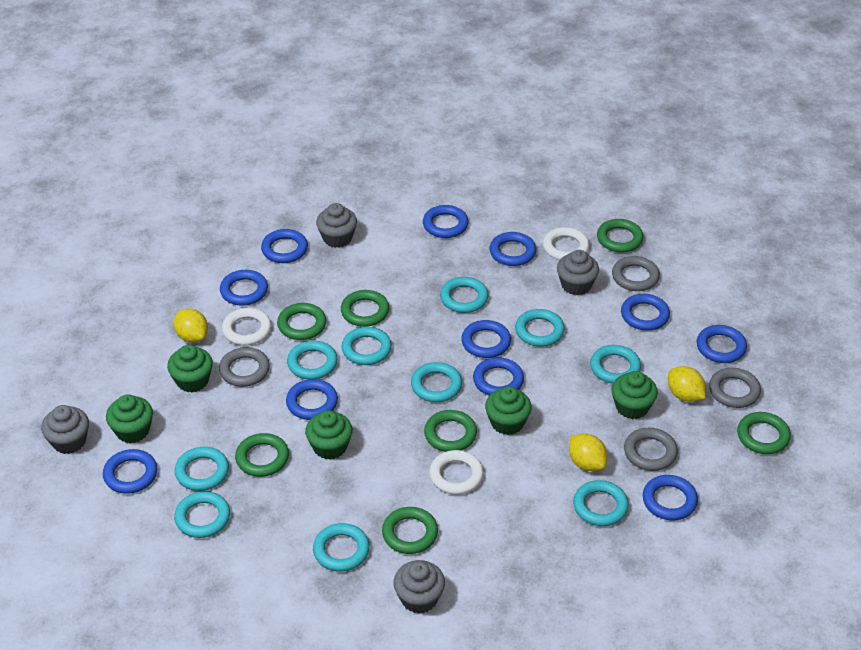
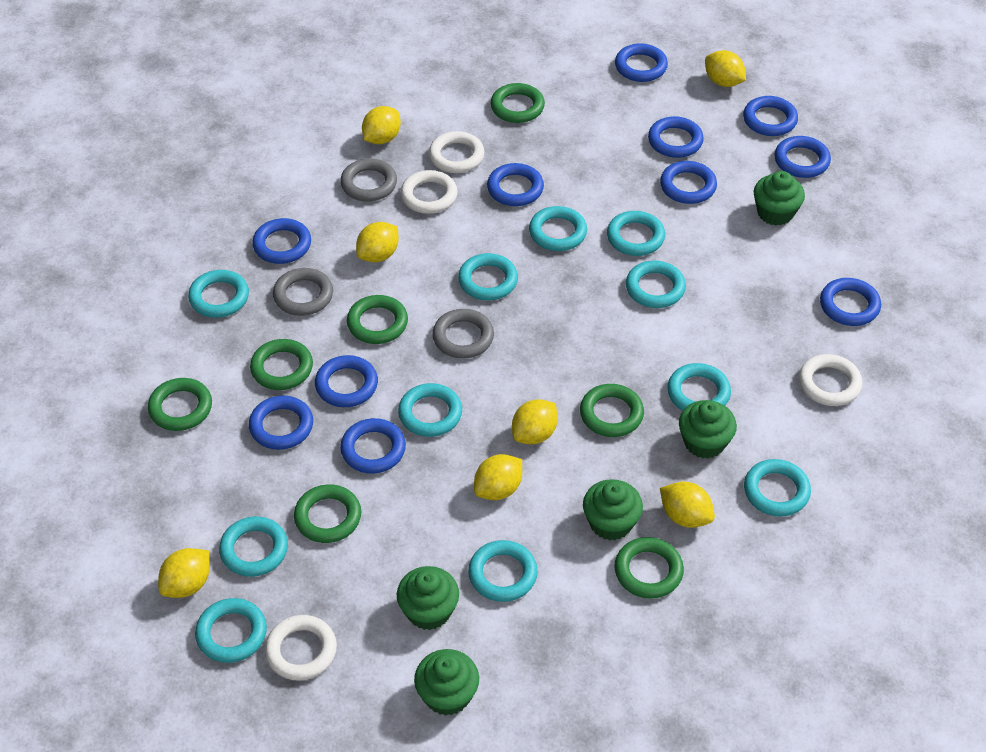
grey cupcake: [41,405,89,454] [316,203,357,248] [393,560,445,614] [557,250,599,295] = 4 -> none = 0
grey ring: [219,347,270,387] [612,256,660,291] [624,428,678,471] [709,368,761,408] = 4 -> [273,268,333,316] [340,159,397,201] [432,309,494,359] = 3
turquoise ring: [174,491,230,538] [175,447,229,491] [287,341,338,379] [313,523,370,572] [342,327,392,365] [411,362,462,402] [440,277,488,313] [515,309,565,347] [573,480,629,526] [590,345,641,384] = 10 -> [188,270,249,318] [195,598,267,663] [219,516,288,577] [398,383,462,437] [458,253,518,300] [468,540,538,602] [529,206,587,251] [607,211,665,256] [626,261,686,308] [667,363,731,411] [744,459,811,517] = 11
white ring: [222,308,271,345] [429,450,484,495] [543,227,590,260] = 3 -> [265,615,337,681] [401,170,458,214] [429,131,485,173] [799,354,862,406] = 4
yellow lemon: [174,308,208,343] [569,433,607,471] [668,366,706,402] = 3 -> [158,548,210,598] [356,222,399,262] [362,106,401,144] [474,454,522,500] [512,400,558,444] [660,482,715,528] [705,50,746,87] = 7

